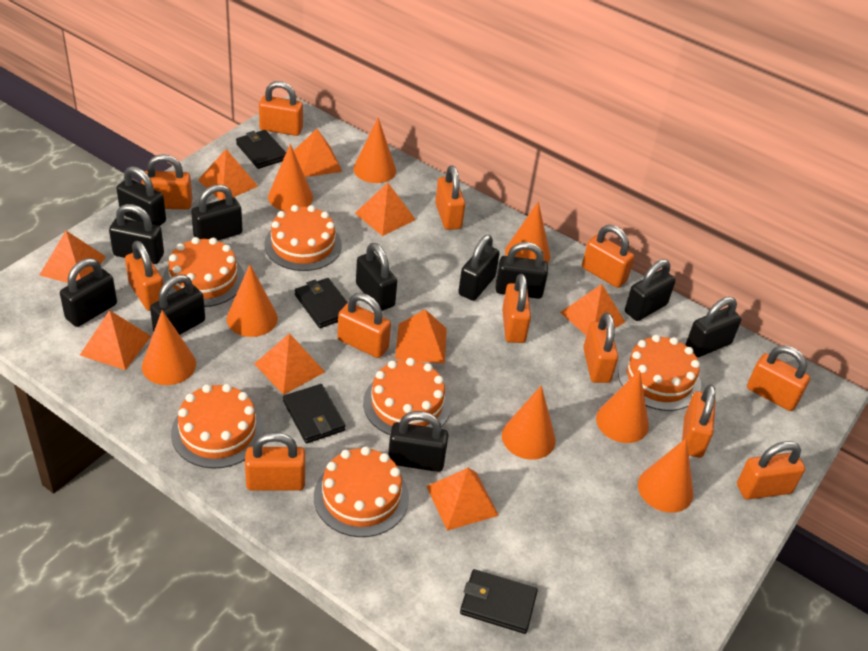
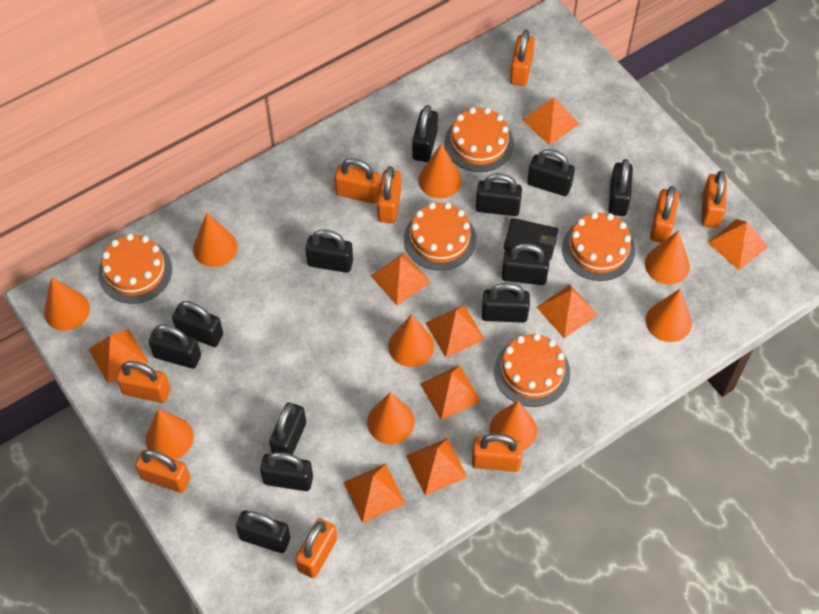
black padlock: [60,258,117,327] [109,204,164,264] [116,166,166,226] [150,275,205,335] [191,184,243,241] [356,243,397,311] [388,411,449,472] [458,235,500,301] [495,242,548,299] [625,259,676,321] [686,297,742,357] = 11 -> [148,325,201,369] [172,301,223,347] [236,510,291,553] [260,452,313,491] [269,403,306,455] [305,229,353,273] [412,105,438,162] [476,173,522,216] [482,283,530,323] [502,243,550,285] [527,149,575,196] [608,159,633,216] = 12
black wallet: [236,130,286,169] [283,384,346,443] [295,278,348,328] [460,569,538,634] = 4 -> [504,218,559,260] = 1
orange cake: [163,237,244,307] [171,384,264,469] [264,205,342,271] [314,446,409,537] [363,358,451,435] [618,335,701,411] = 6 -> [98,234,172,304] [404,202,476,271] [444,107,514,172] [494,333,570,407] [562,212,635,281] = 5
orange cone: [142,310,196,385] [227,264,278,337] [268,144,313,211] [353,118,396,183] [502,385,556,460] [505,202,551,263] [596,370,649,443] [638,438,693,513] = 8 -> [44,277,90,331] [146,409,194,460] [193,213,237,267] [367,392,415,444] [388,314,434,367] [418,143,462,198] [489,401,537,450] [645,230,690,284] [646,289,692,342] = 9
orange padlock: [125,241,163,311] [142,154,192,210] [245,432,305,491] [259,81,303,136] [337,293,391,358] [435,165,465,230] [502,274,531,343] [582,225,634,288] [583,312,618,383] [682,384,716,458] [737,441,805,500] [747,346,810,411] = 12 -> [116,361,170,403] [135,450,190,493] [295,518,337,578] [335,158,380,204] [377,166,401,224] [472,434,523,472] [510,30,535,86] [650,186,679,243] [701,171,727,228] = 9

